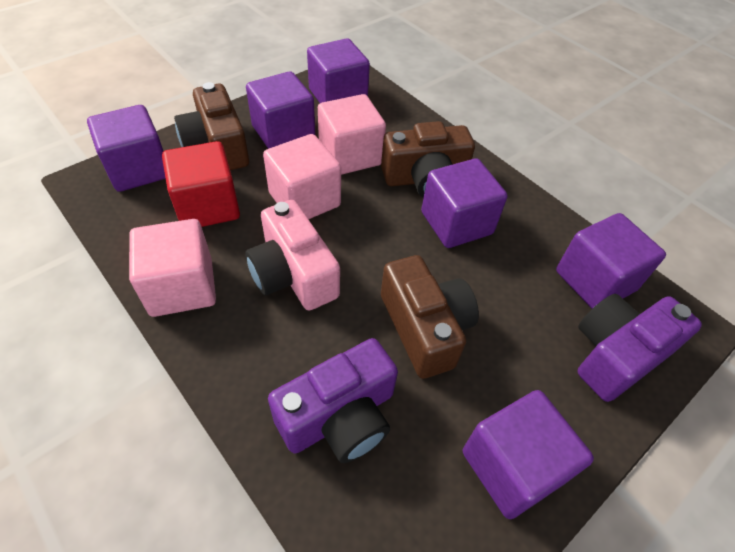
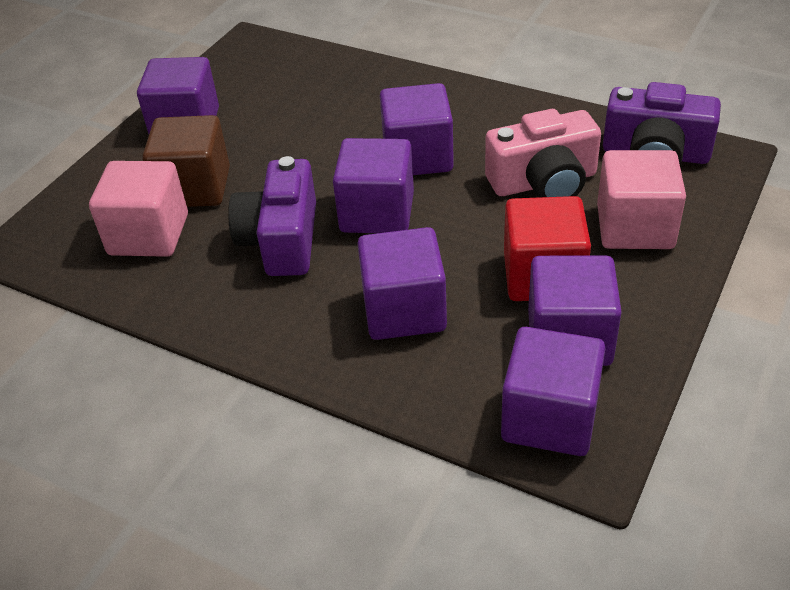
brown camera: [174,82,249,170] [381,121,475,198] [381,255,479,379] = 3 -> none = 0
brown cube: none = 0 -> [142,115,230,207] = 1
pink cube: [129,219,216,317] [263,134,341,219] [318,94,386,175] = 3 -> [89,161,188,257] [597,150,686,249] = 2

